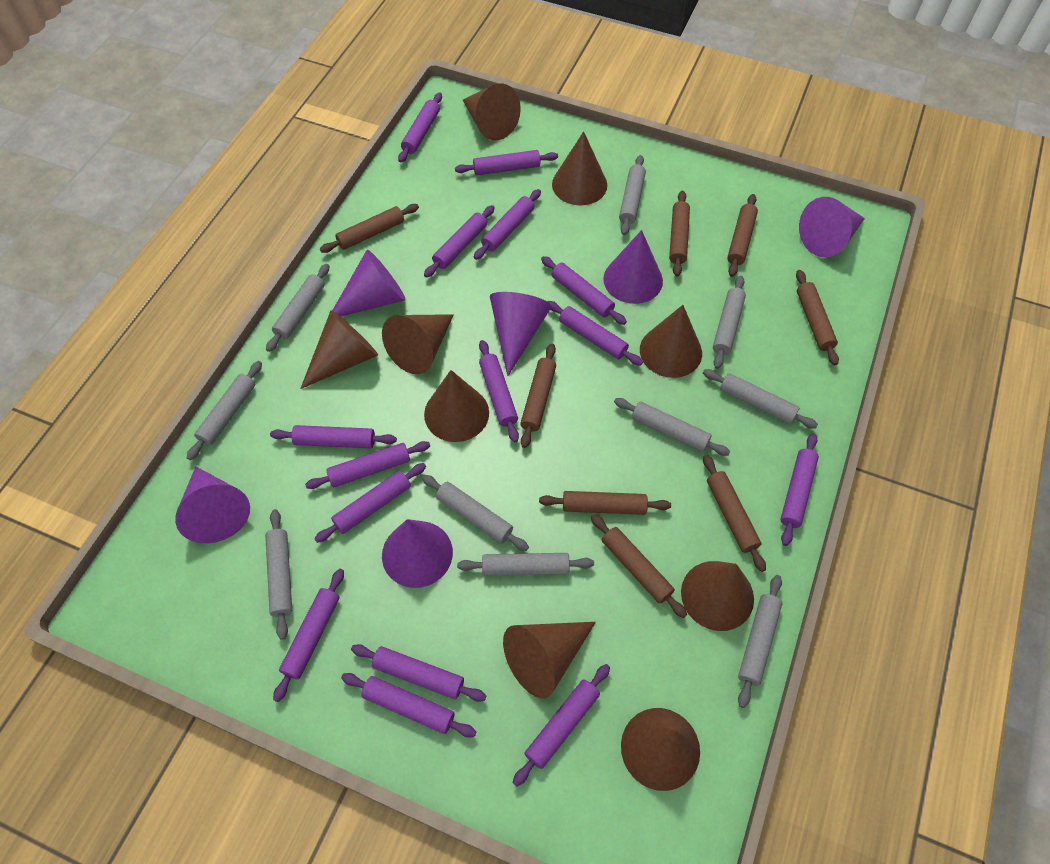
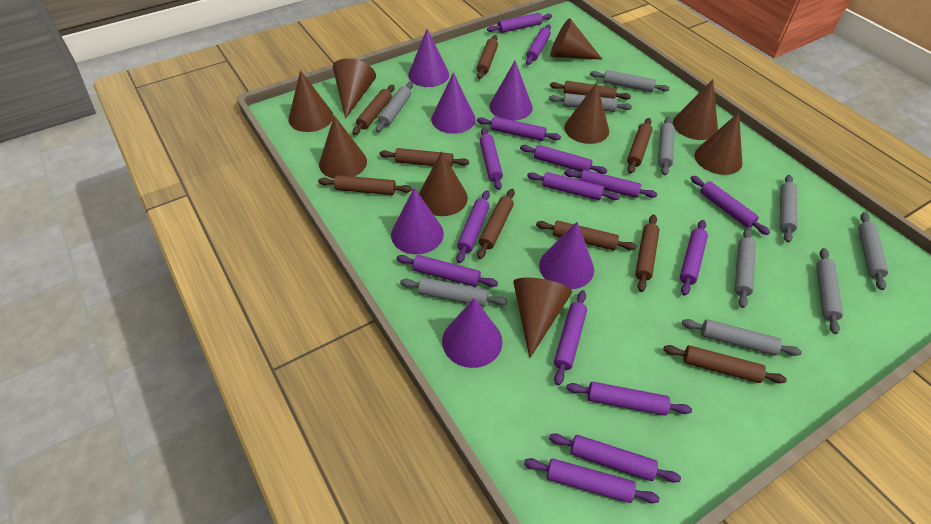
brown rolling pin: [320,204,419,253] [520,344,556,448] [539,491,671,515] [591,514,687,618] [669,191,690,276] [703,455,766,572] [727,194,758,277] [796,270,839,366] = 8 -> [318,175,412,195] [353,85,395,135] [379,148,469,167] [477,35,498,79] [477,189,515,259] [536,221,637,250] [550,81,631,100] [627,118,652,174] [635,214,660,292] [663,345,787,383] = 10

